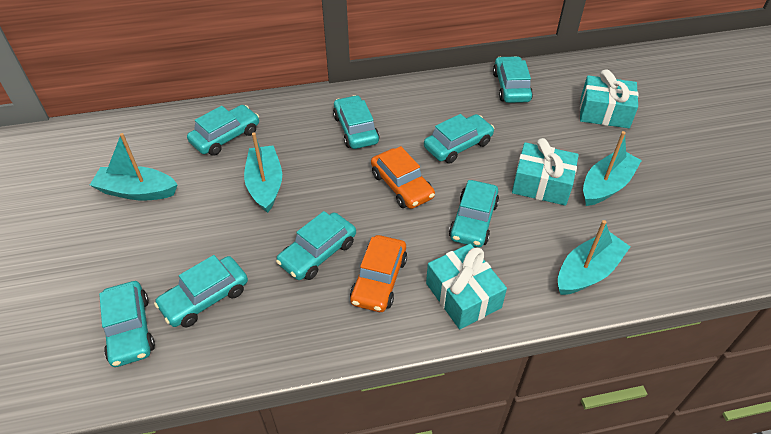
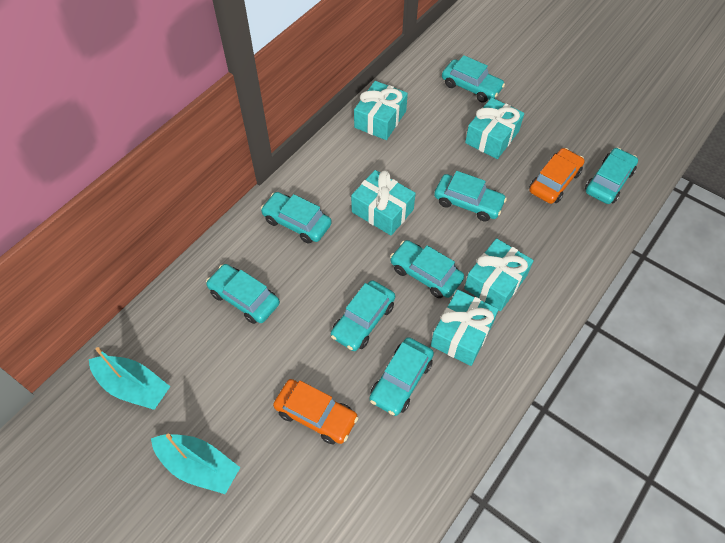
turquoise boat: [90,133,178,201] [244,133,282,213] [558,220,630,295] [583,131,642,206] = 4 -> [89,347,171,410] [151,434,240,494] = 2
turquoise gift: [426,244,507,329] [512,138,579,206] [580,70,639,128] = 3 -> [351,170,416,235] [354,81,408,140] [431,290,499,366] [464,238,534,311] [465,98,524,159] = 5

